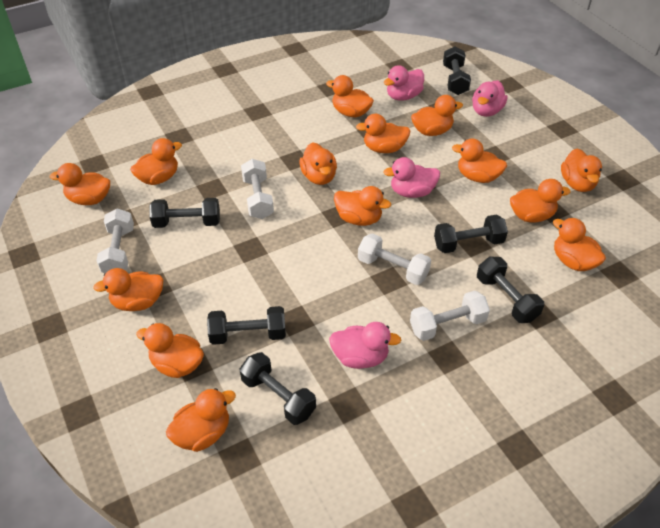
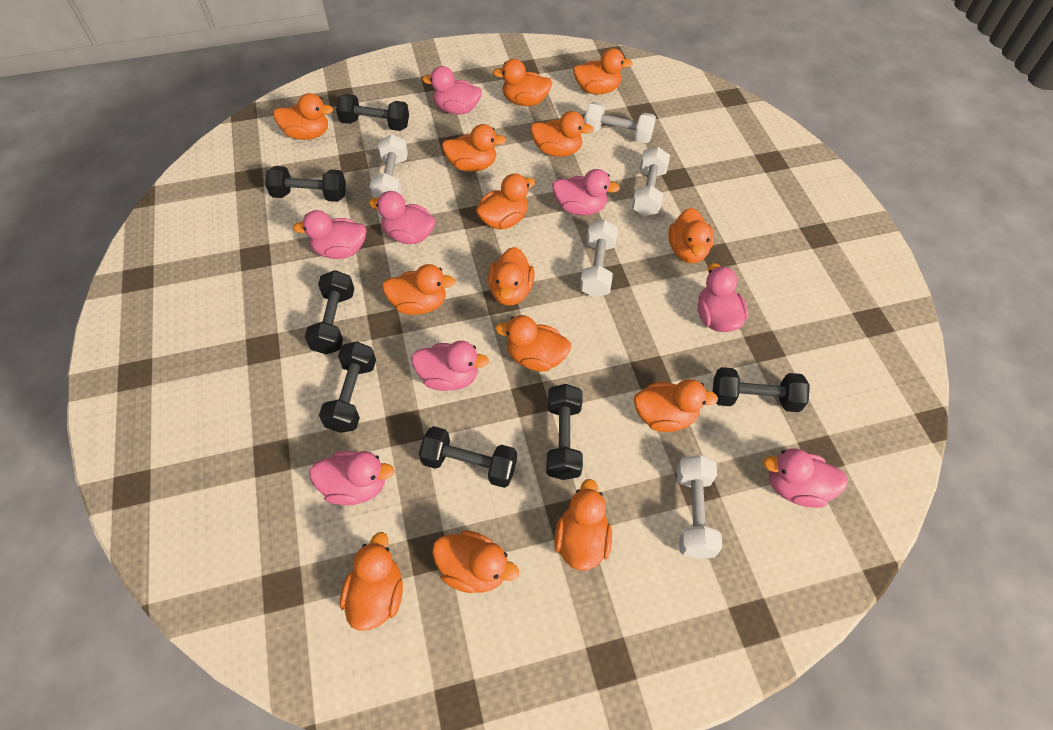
black dumbbell: [150,198,220,228] [207,306,286,345] [240,352,316,425] [434,215,508,253] [443,46,471,95] [477,257,544,323] = 6 -> [265,166,346,202] [305,270,354,354] [319,341,376,433] [336,94,409,131] [419,426,517,488] [546,384,583,480] [713,367,810,412] = 7
pink duck: [329,322,401,369] [383,157,440,198] [384,65,424,101] [472,80,507,117] = 4 -> [293,210,367,259] [309,451,394,505] [369,191,436,244] [411,341,489,391] [422,66,482,115] [552,169,620,216] [698,263,748,332] [763,449,848,508] = 8
white dumbbell: [96,208,134,273] [241,159,274,219] [358,233,431,285] [410,291,490,341] = 4 -> [370,134,408,198] [580,219,618,297] [584,102,656,143] [632,147,670,216] [676,455,722,559] = 5

